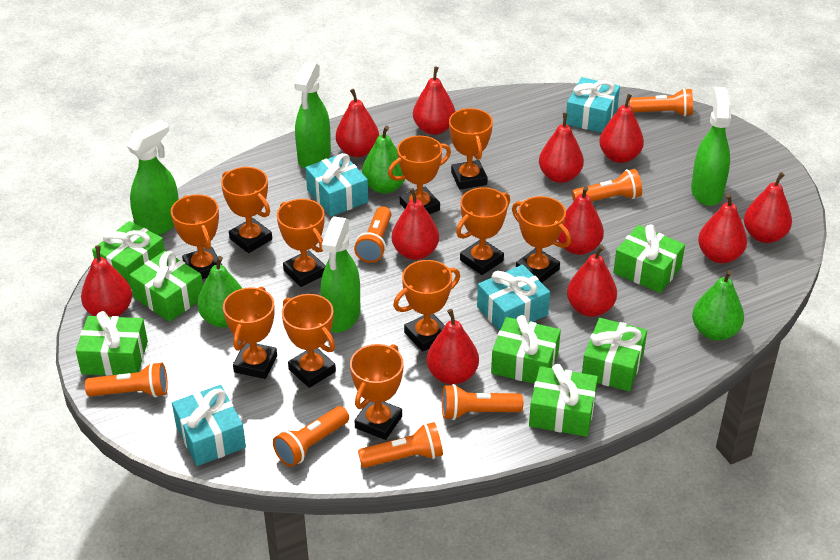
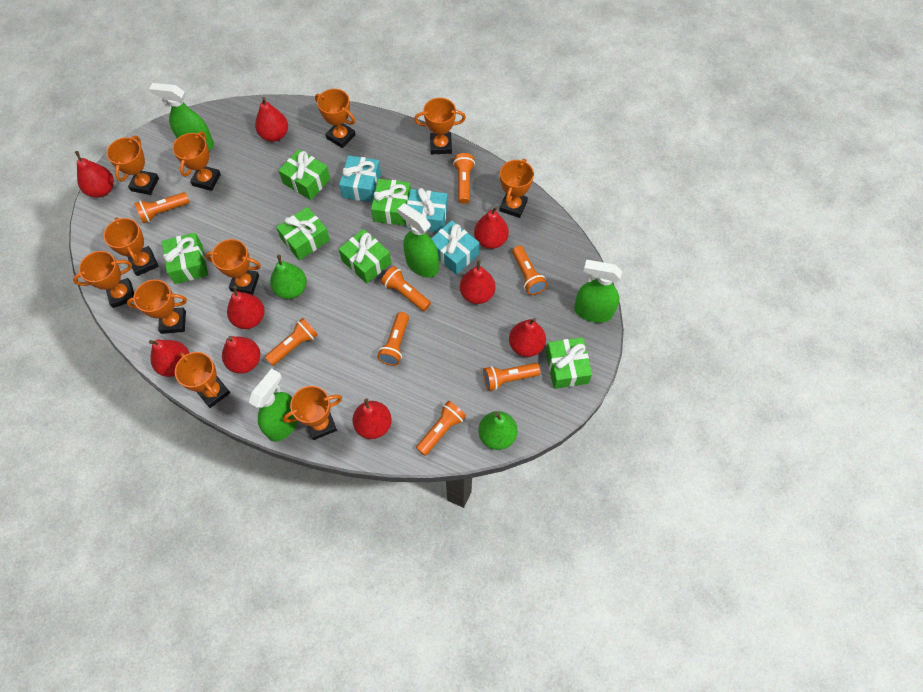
green gift: [76,311,148,376] [92,221,165,290] [129,251,203,322] [491,315,561,384] [529,364,598,437] [582,318,647,391] [613,225,685,293] = 7 -> [162,233,208,284] [276,207,330,261] [278,149,330,200] [339,229,391,284] [371,179,411,226] [546,337,592,389] = 6
green pear: [197,256,242,328] [362,126,405,194] [692,270,744,341] = 3 -> [270,255,307,299] [478,411,518,450] = 2
orange flashlight: [85,362,168,398] [273,406,349,467] [354,206,392,263] [358,422,443,468] [442,384,523,420] [572,169,642,202] [629,88,693,117] = 7 -> [134,192,190,223] [265,318,318,366] [377,312,409,366] [381,266,431,311] [416,401,466,456] [453,153,475,204] [483,363,541,391] [512,246,547,295] = 8
red pear: [81,245,132,317] [336,89,379,157] [392,188,439,260] [413,66,455,135] [427,309,479,385] [539,113,584,183] [558,186,604,255] [567,245,617,317] [599,94,644,163] [698,194,747,263] [744,172,792,243] = 11 -> [75,151,114,198] [149,340,189,377] [222,336,260,374] [227,286,265,329] [255,97,288,142] [352,398,392,439] [460,260,495,304] [474,206,509,249] [509,318,546,357] = 9
turquoise gift: [172,385,246,466] [305,153,368,217] [477,265,550,331] [566,77,620,133] = 4 -> [339,155,381,202] [406,188,448,232] [431,220,479,275] = 3

